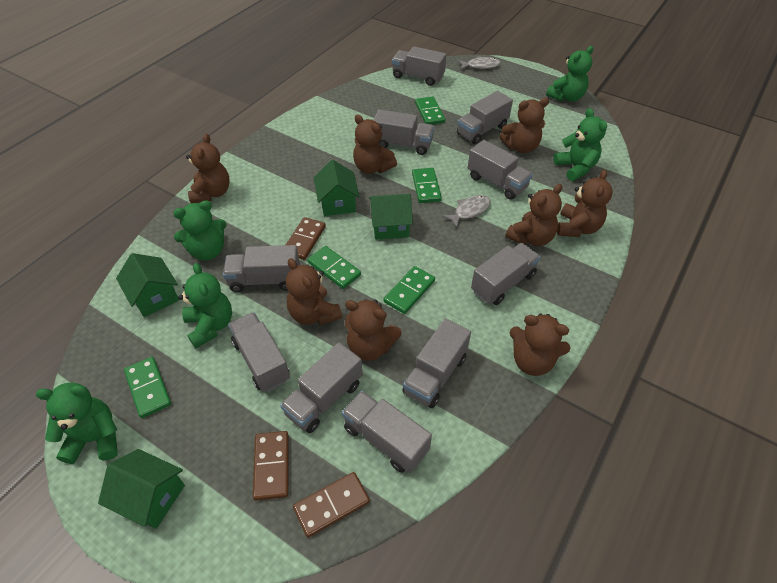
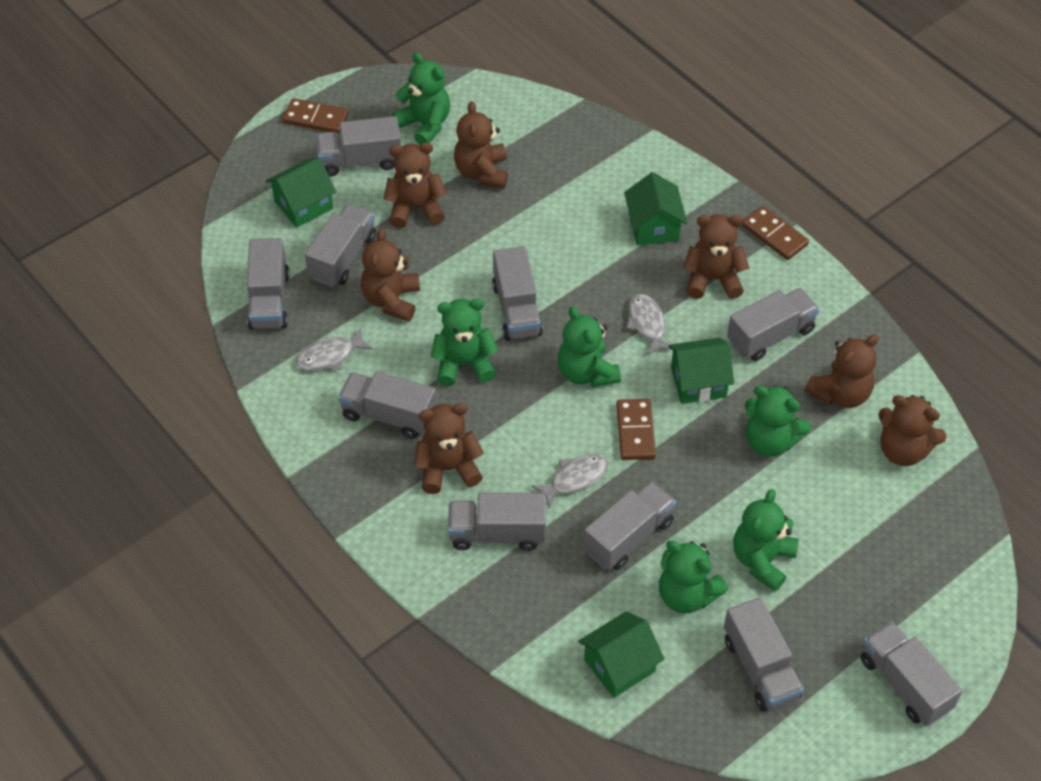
brown teddy bear: [186,134,230,203] [286,258,343,325] [345,299,402,361] [353,114,397,174] [499,98,549,153] [505,184,562,246] [510,314,570,376] [557,169,612,237] = 8 -> [361,228,420,322] [383,142,447,228] [414,403,484,494] [454,101,508,188] [683,214,749,299] [805,334,878,408] [878,395,947,466] = 7
green domino: [124,357,171,418] [308,246,361,289] [384,266,435,314] [412,168,442,203] [415,96,445,125] = 5 -> none = 0
green teddy bear: [36,383,118,464] [173,200,227,260] [179,263,232,348] [546,46,593,102] [553,108,607,181] = 5 -> [392,52,450,145] [430,299,498,386] [558,306,621,387] [659,540,728,614] [733,489,799,592] [745,386,811,457] = 6
grey fish: [442,195,491,228] [458,56,501,70] = 2 -> [296,327,373,371] [531,454,608,508] [626,294,671,356] = 3

